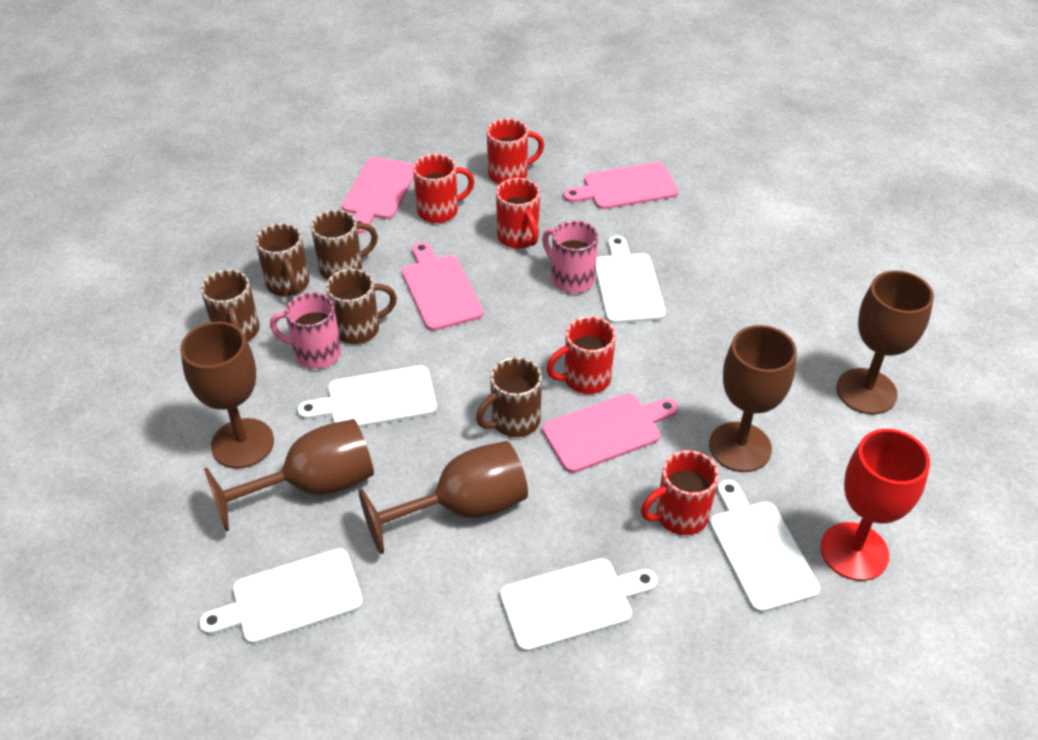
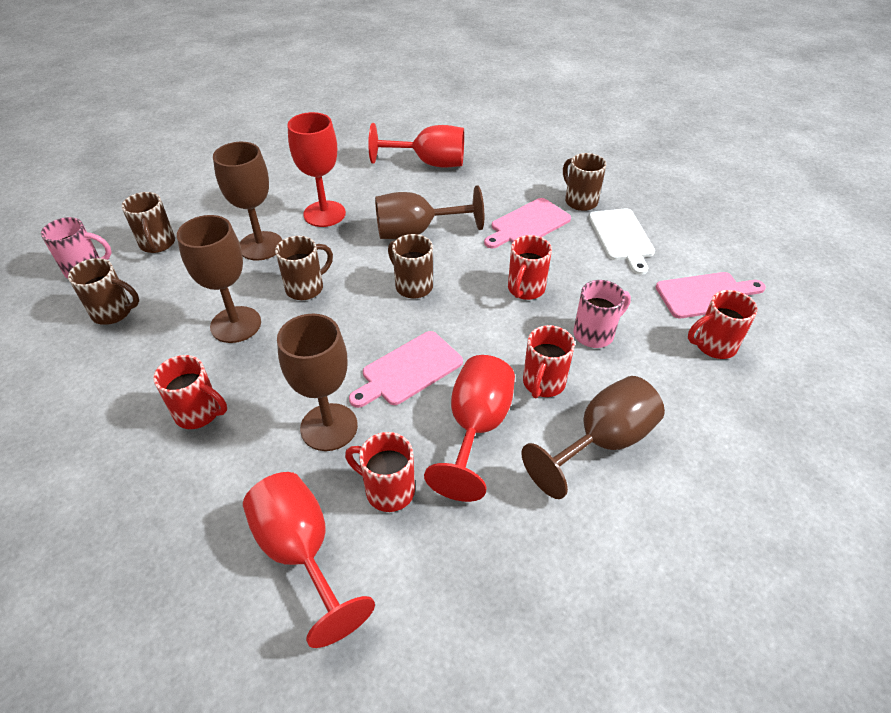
pink cutting board: [342,157,414,234] [402,242,484,331] [542,393,678,473] [564,162,679,209] = 4 -> [349,331,463,408] [484,198,571,248] [656,272,766,318] = 3
red goblet: [820,429,930,581] = 1 -> [243,472,375,648] [287,112,346,227] [368,123,464,168] [424,355,515,502] = 4
white cutting board: [199,548,363,644] [297,365,437,428] [500,558,658,652] [595,235,666,324] [710,480,820,613] = 5 -> [588,208,655,275] = 1

